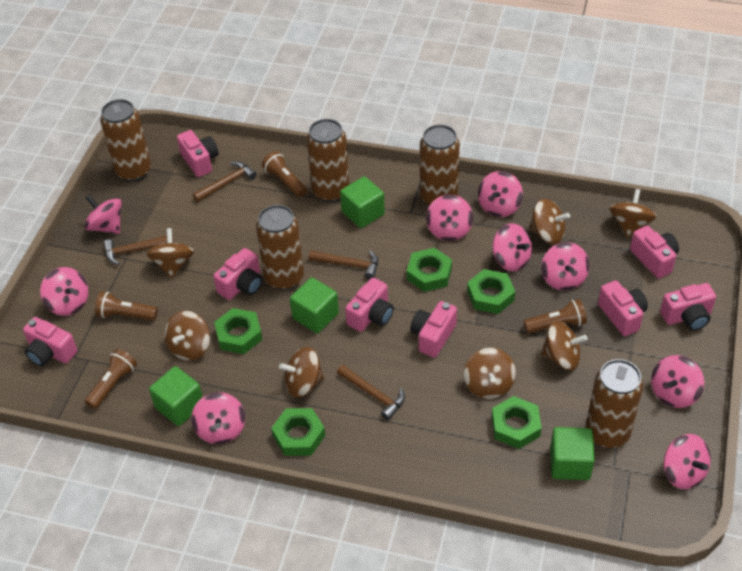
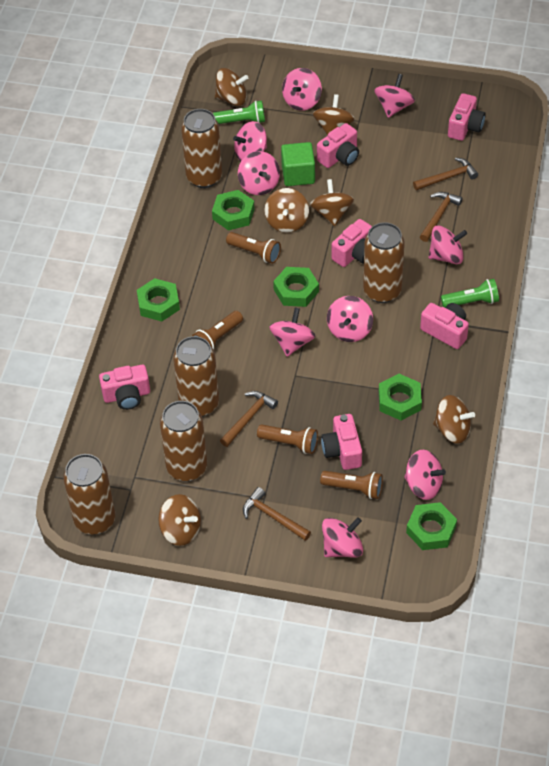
brown spinning top: [146,228,194,278] [165,311,210,361] [279,347,324,398] [464,348,516,399] [529,199,570,244] [541,321,587,370] [609,189,657,238] = 7 -> [158,494,201,546] [215,68,248,106] [264,188,309,233] [310,179,354,226] [313,94,355,136] [433,395,475,443] = 6
green cube: [149,366,203,426] [290,277,339,334] [340,176,385,228] [550,427,595,480] = 4 -> [281,142,315,186] = 1
green flashlight: none = 0 -> [213,100,265,124] [441,279,499,307] = 2
pink camera: [23,317,77,366] [177,130,219,177] [213,248,262,300] [345,278,394,332] [410,301,457,358] [598,280,648,336] [630,226,679,278] [660,283,716,331] = 8 -> [99,365,150,410] [317,123,359,168] [321,414,362,470] [332,219,372,267] [420,303,469,349] [448,93,486,141] = 6

